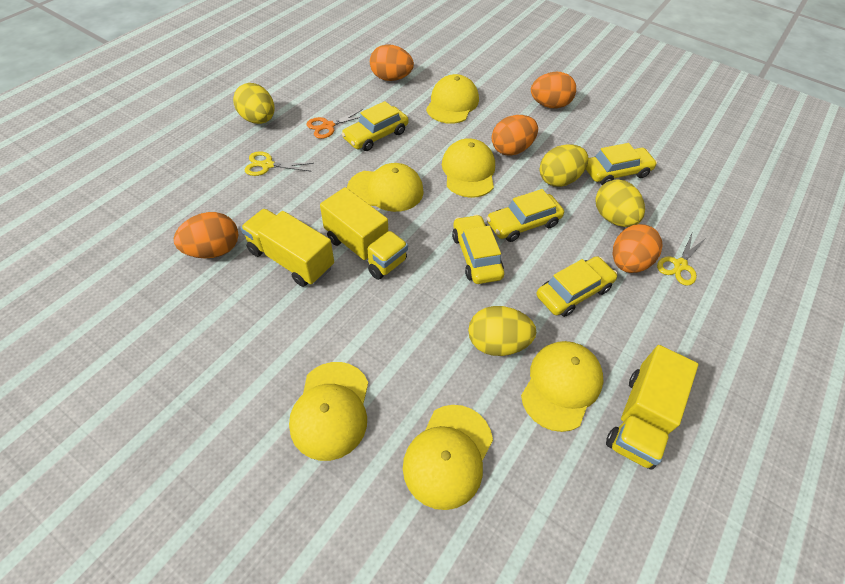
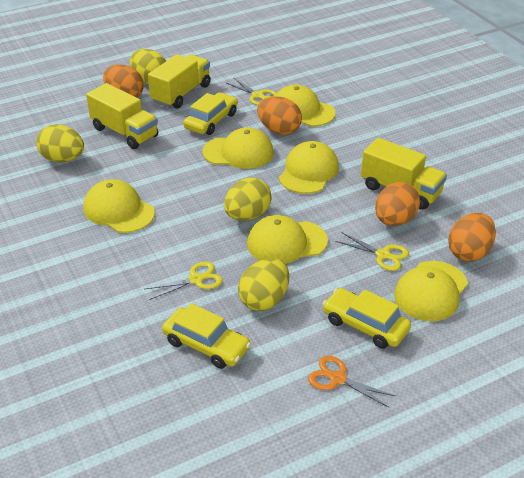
orange egg: [174,212,238,258] [370,44,414,81] [492,115,538,156] [531,72,576,108] [613,224,663,273] = 5 -> [103,65,144,98] [257,96,302,135] [375,182,420,226] [448,213,496,262] = 4
yellow car: [342,101,408,151] [452,215,504,284] [487,189,564,242] [537,256,618,317] [586,143,657,185] = 5 -> [162,303,251,369] [183,93,238,135] [323,288,411,349] = 3
yellow scissors: [245,151,314,176] [657,234,706,286] = 2 -> [145,261,223,300] [227,78,277,106] [335,233,409,271] = 3

